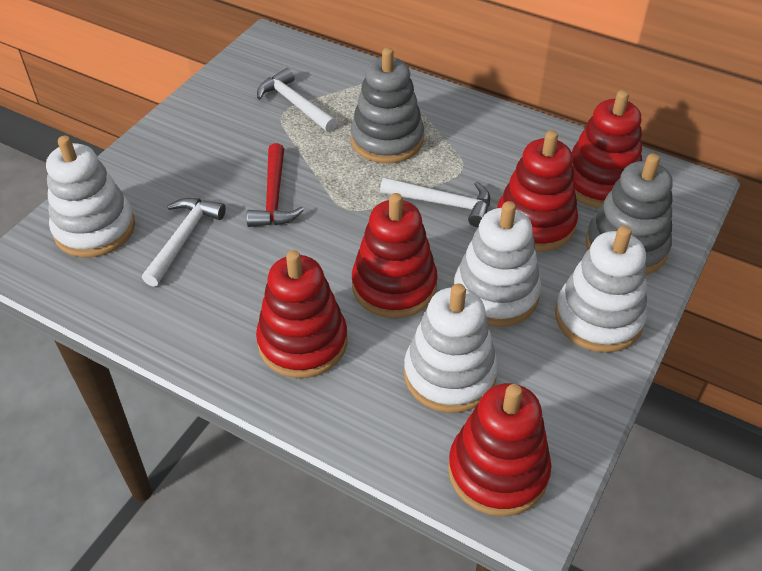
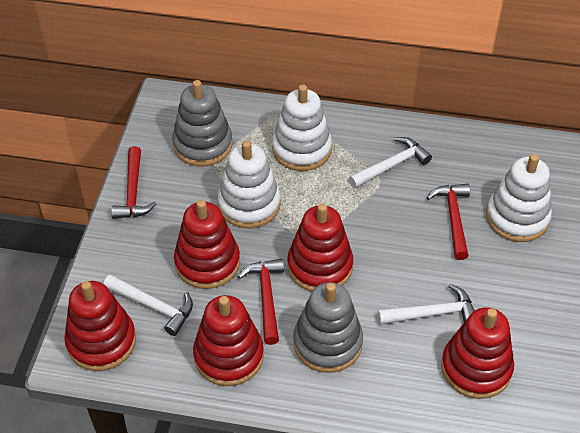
red hammer: [247,143,304,227] = 1 -> [111,146,157,219] [238,259,284,345] [427,184,470,260] = 3
white stacking toy: [46,136,135,257] [404,284,498,413] [454,201,541,327] [555,226,647,353] = 4 -> [218,140,281,228] [272,84,332,171] [486,154,552,242] = 3

